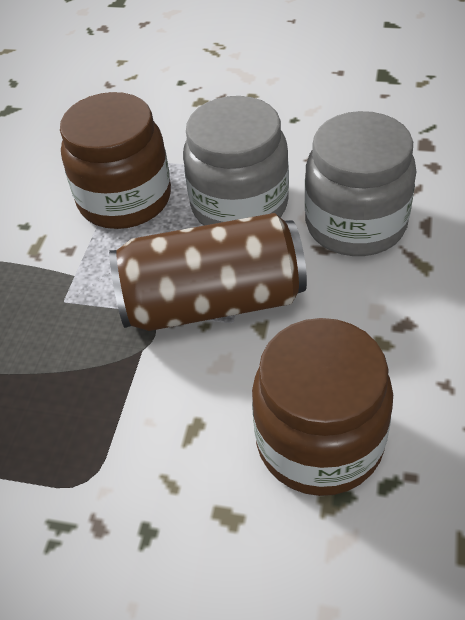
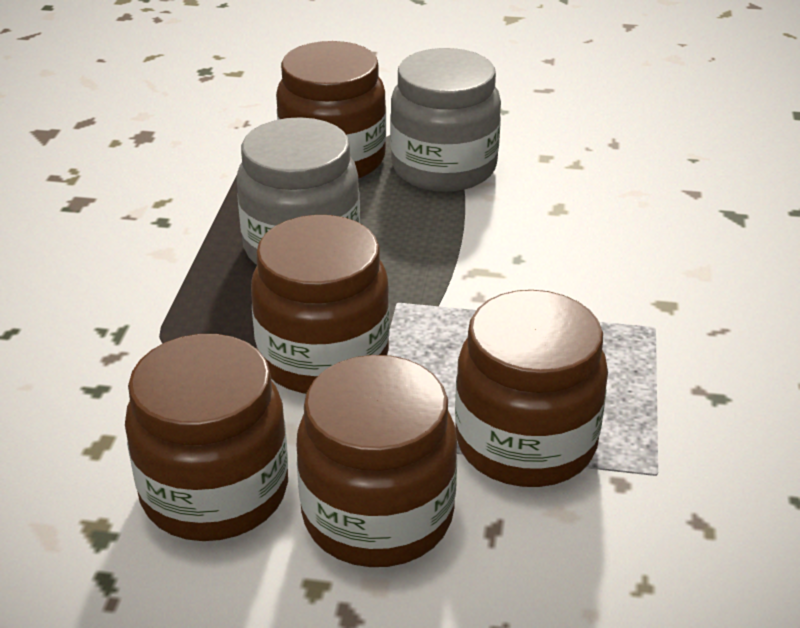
brown can: [109,213,307,331] = 1 -> none = 0
brown jar: [60,92,171,229] [252,318,393,496] = 2 -> [125,334,288,541] [251,215,390,394] [276,41,386,179] [297,355,457,567] [455,290,608,487] = 5

